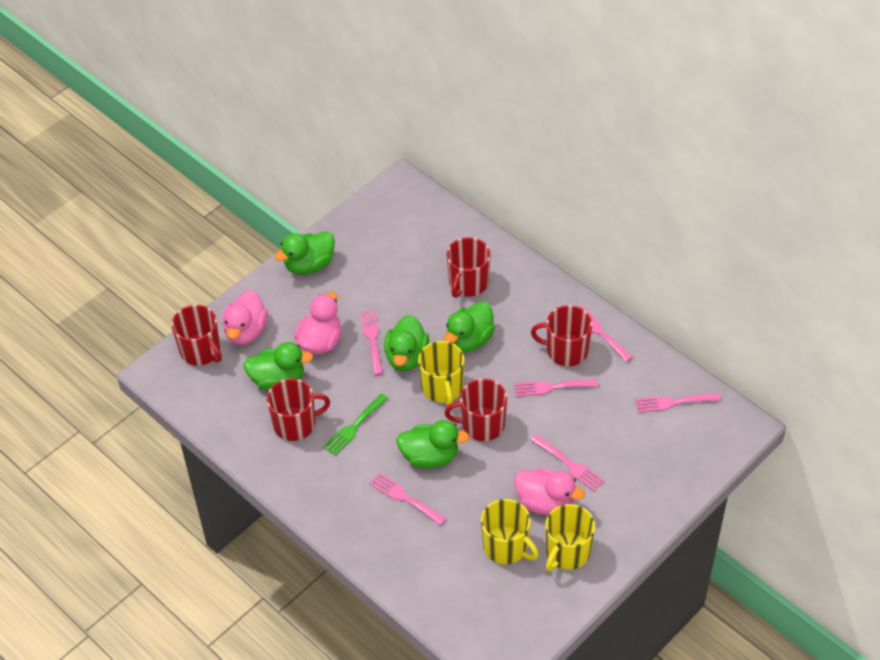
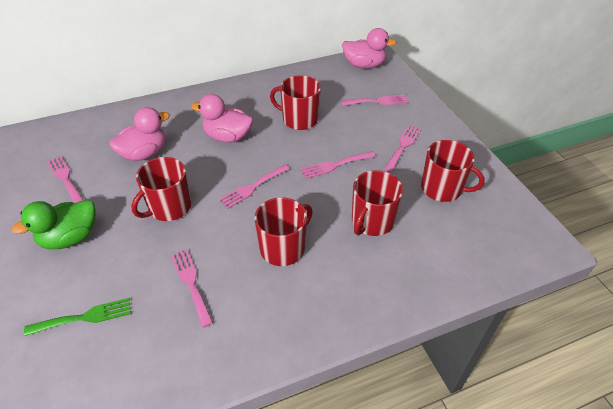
green duck: [243,342,313,390] [275,231,335,275] [384,315,429,371] [396,420,469,469] [444,302,495,352] = 5 -> [11,199,96,249] = 1
yellow mug: [418,341,464,406] [481,499,539,564] [545,504,595,571] = 3 -> none = 0

